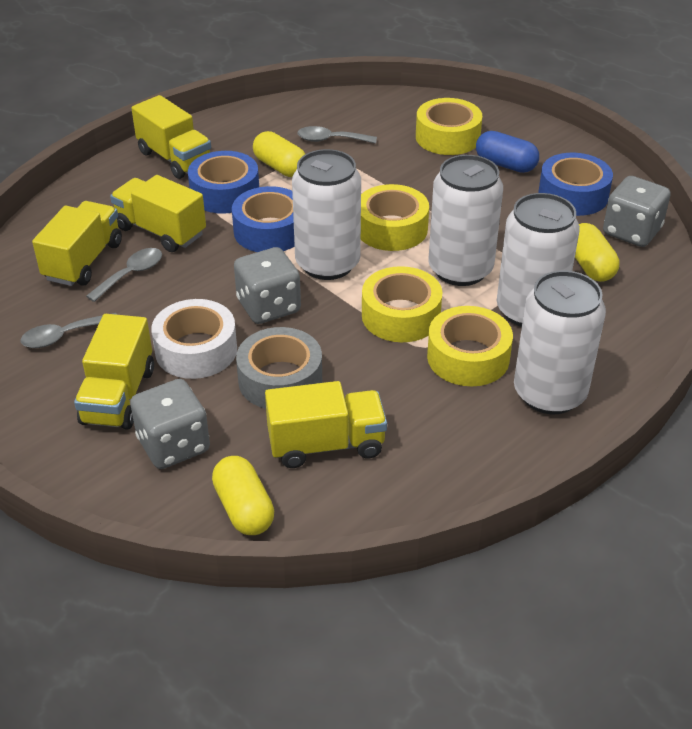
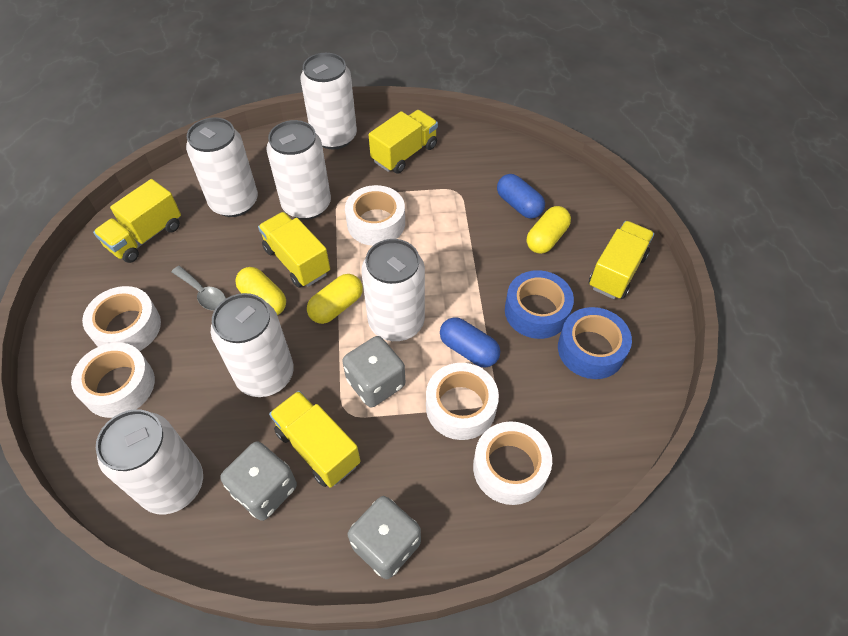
blue capsule: [476,131,539,173] = 1 -> [440,317,500,368] [497,174,545,219] = 2
blue tape: [188,151,259,214] [232,186,295,252] [539,153,613,216] = 3 -> [505,270,574,339] [558,307,632,379] = 2
grey spoon: [20,313,117,348] [86,248,162,302] [297,126,377,144] = 3 -> [171,266,226,311] = 1
grey tape: [236,327,322,409] = 1 -> none = 0
white can: [292,149,361,280] [428,155,503,286] [497,193,580,327] [514,270,606,414] = 4 -> [96,409,203,514] [186,117,258,217] [211,293,294,397] [266,120,331,220] [300,53,357,150] [361,239,425,341] = 6
white tape: [151,299,237,379] = 1 -> [71,342,155,418] [82,286,161,351] [345,185,405,246] [426,363,499,440] [473,421,552,505] = 5
yellow tape: [361,184,429,251] [362,266,442,342] [416,98,482,155] [427,306,513,386] = 4 -> none = 0

